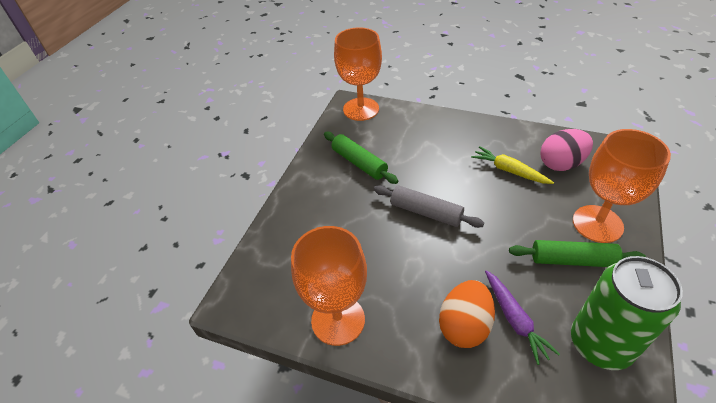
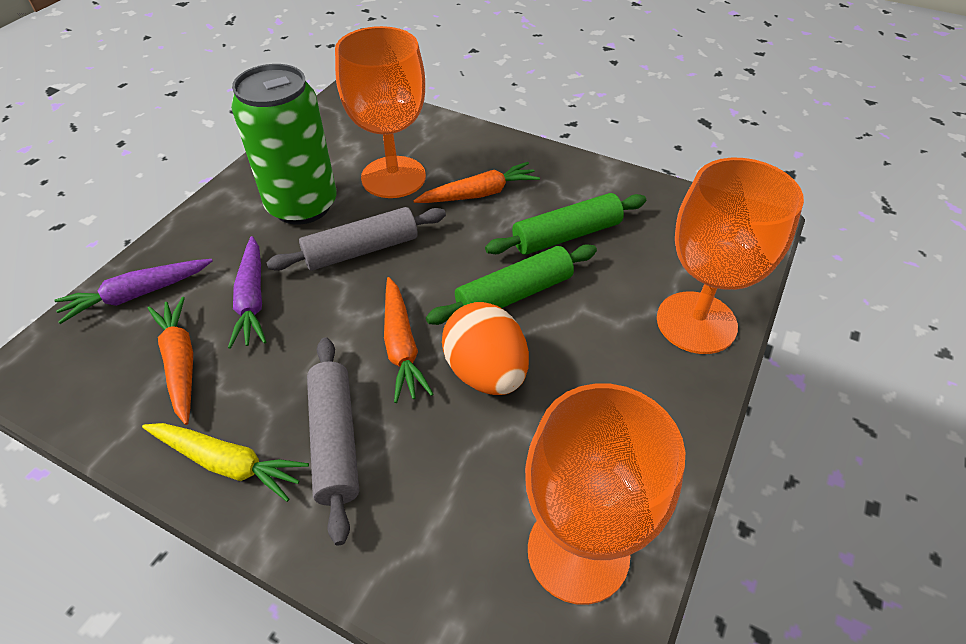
grey rolling pin: [374,185,484,228] = 1 -> [266,207,446,271] [307,337,359,546] = 2
orange carrot: none = 0 -> [148,297,193,425] [384,277,433,403] [413,162,540,203] = 3
pink egg: [540,129,593,171] = 1 -> none = 0
purple carrot: [485,270,560,365] = 1 -> [54,259,212,324] [228,236,266,349] = 2

